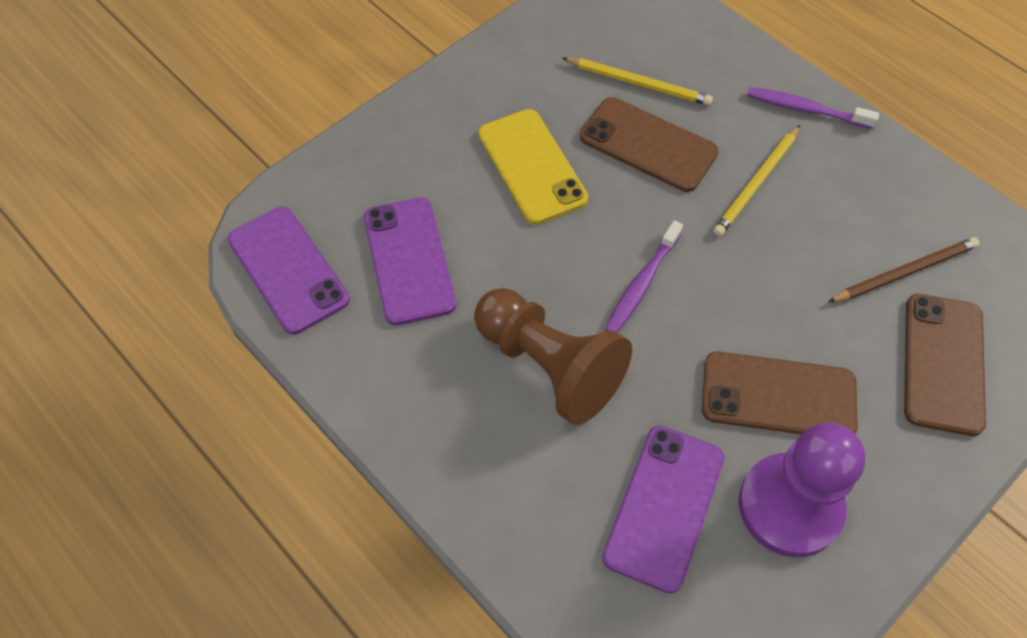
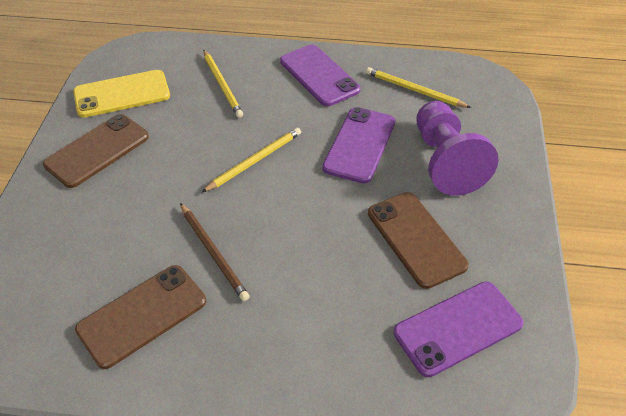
brown pawn: [474,288,632,425] = 1 -> none = 0
purple toothbrush: [605,220,683,333] [747,87,879,129] = 2 -> none = 0
yellow pencil: [562,57,713,105] [713,125,800,236] = 2 -> [202,128,301,192] [203,50,243,118] [366,67,471,108] = 3

